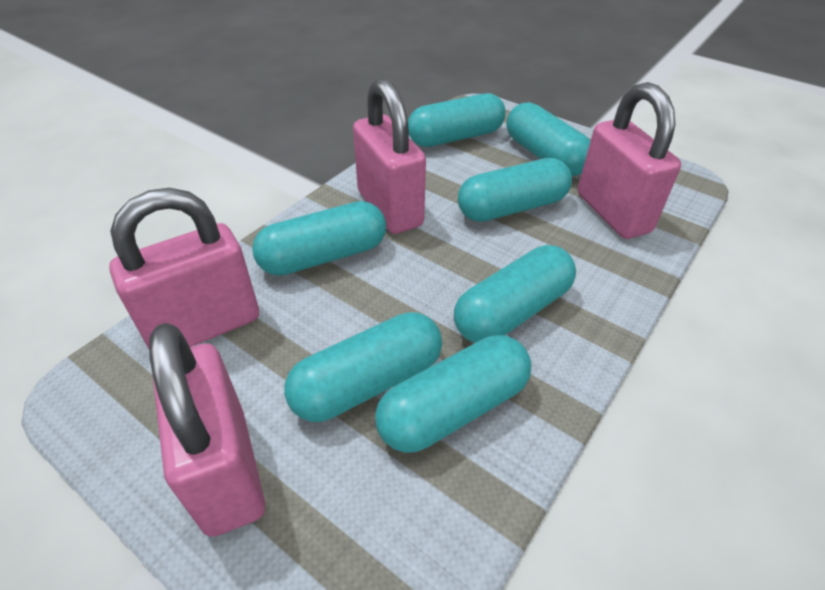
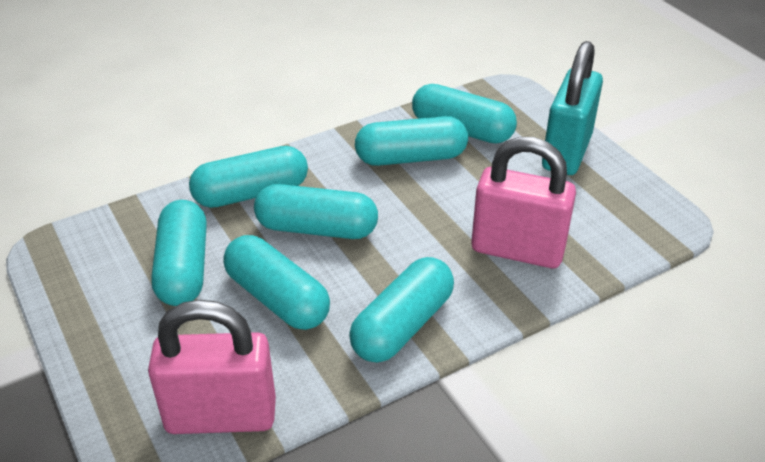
pink padlock: [109,188,259,349] [149,323,265,537] [353,78,426,234] [578,82,681,239] = 4 -> [148,300,276,434] [471,137,576,268] = 2
turquoise padlock: none = 0 -> [542,41,603,175] = 1

